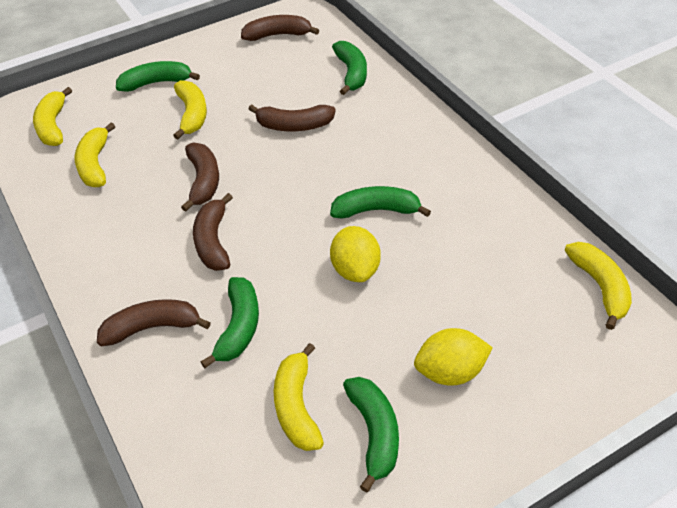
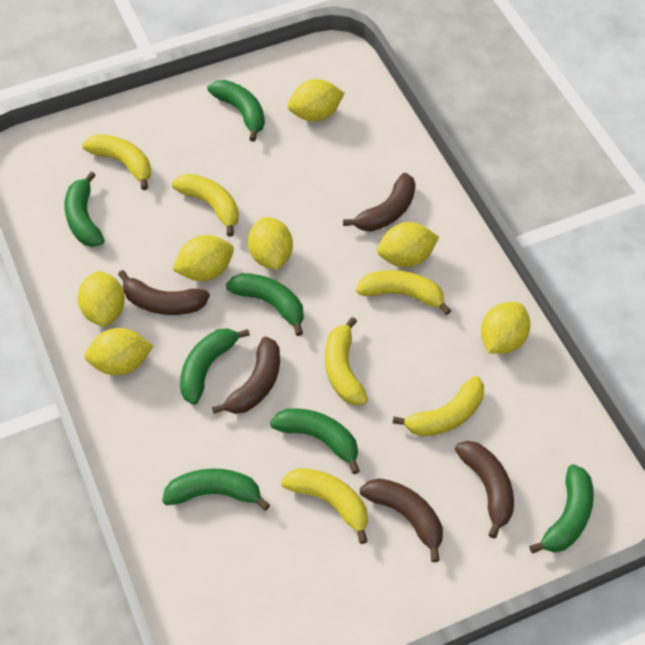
green banana: [116,61,200,92] [201,277,259,368] [330,186,431,219] [332,41,367,95] [343,377,399,493] = 5 -> [64,172,104,247] [162,469,270,511] [180,328,250,405] [207,80,265,142] [226,273,304,336] [270,408,360,474] [529,464,594,553] = 7
yellow banana: [33,87,72,146] [75,123,116,187] [173,80,207,140] [273,343,324,451] [565,242,632,330] = 5 -> [82,134,151,190] [172,174,239,237] [281,468,368,544] [325,317,368,405] [356,270,451,315] [393,376,484,436] = 6
yellow lemon: [330,226,381,282] [414,328,493,385] = 2 -> [78,271,125,327] [84,328,153,375] [173,235,234,281] [248,217,293,270] [288,79,345,122] [377,222,439,267] [481,302,530,354] = 7

